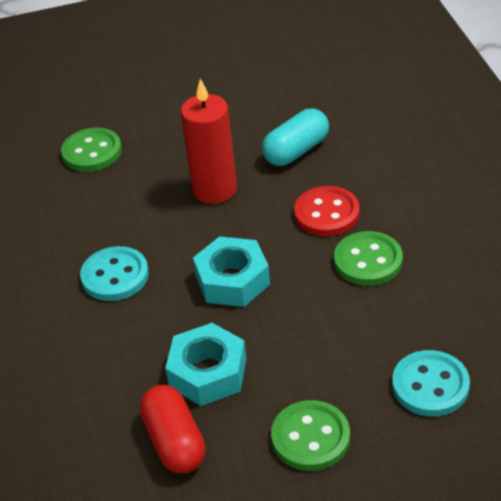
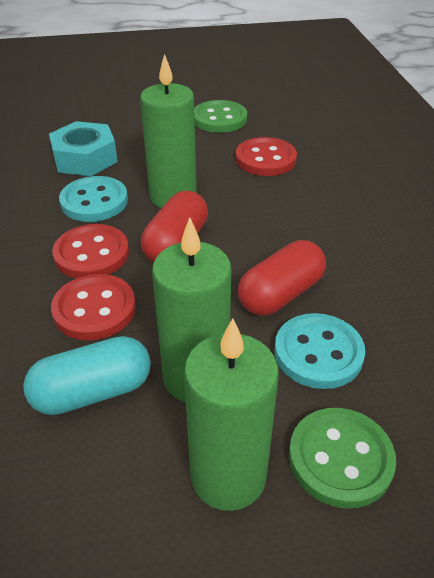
green button: [61,128,122,172] [271,400,350,471] [334,231,403,286] = 3 -> [194,100,247,133] [289,408,396,508] = 2
green candle: none = 0 -> [140,54,197,208] [152,217,231,402] [184,318,279,511] = 3
red button: [294,186,360,236] = 1 -> [51,274,136,340] [52,224,129,278] [236,137,297,176] = 3
red candle: [181,79,237,204] = 1 -> none = 0
red capsule: [140,385,206,474] = 1 -> [141,191,208,262] [238,240,326,316] = 2
turquoise nut: [165,323,247,406] [193,236,270,307] = 2 -> [49,121,118,176] = 1

